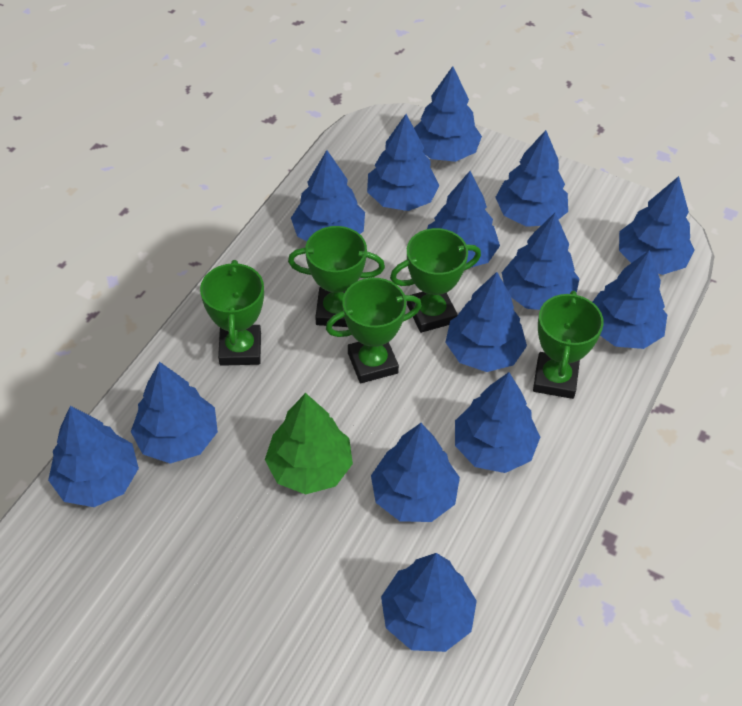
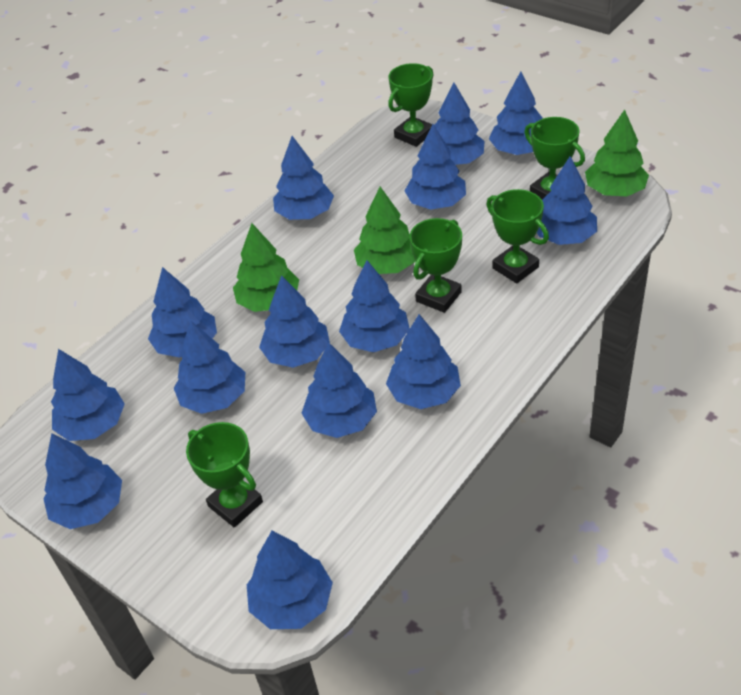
green tree: [265,393,353,494] = 1 -> [233,223,299,312] [354,187,416,274] [585,110,649,197] = 3

